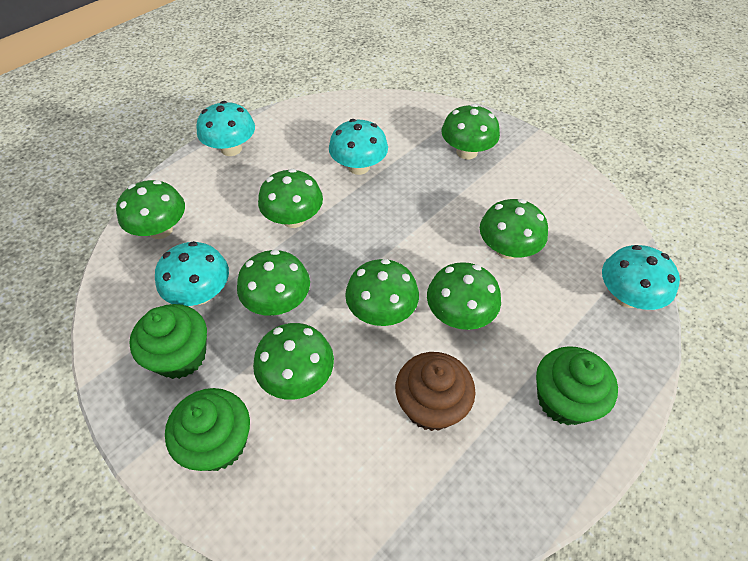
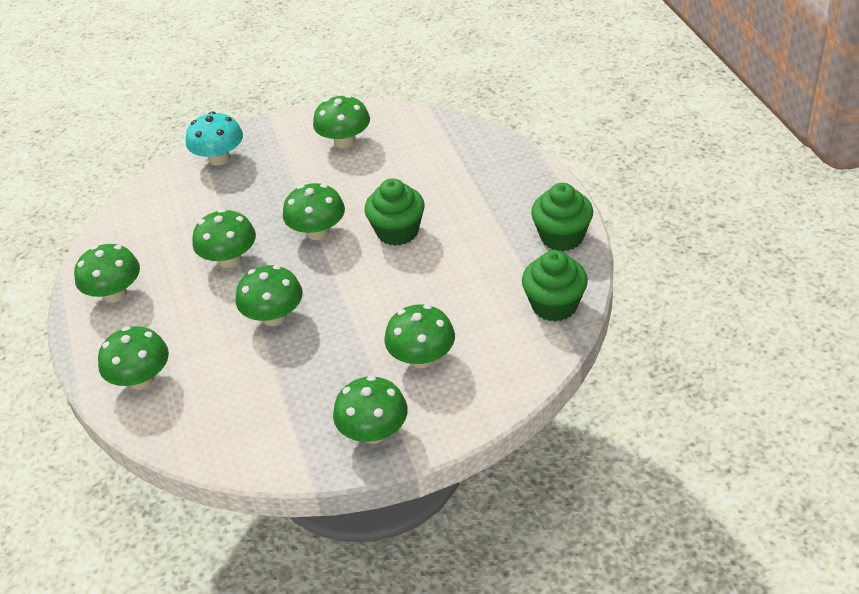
brown cupcake: [395,352,475,431] = 1 -> none = 0
turquoise mushroom: [155,241,229,306] [196,101,255,156] [329,119,388,175] [602,245,680,310] = 4 -> [186,112,243,166] = 1

